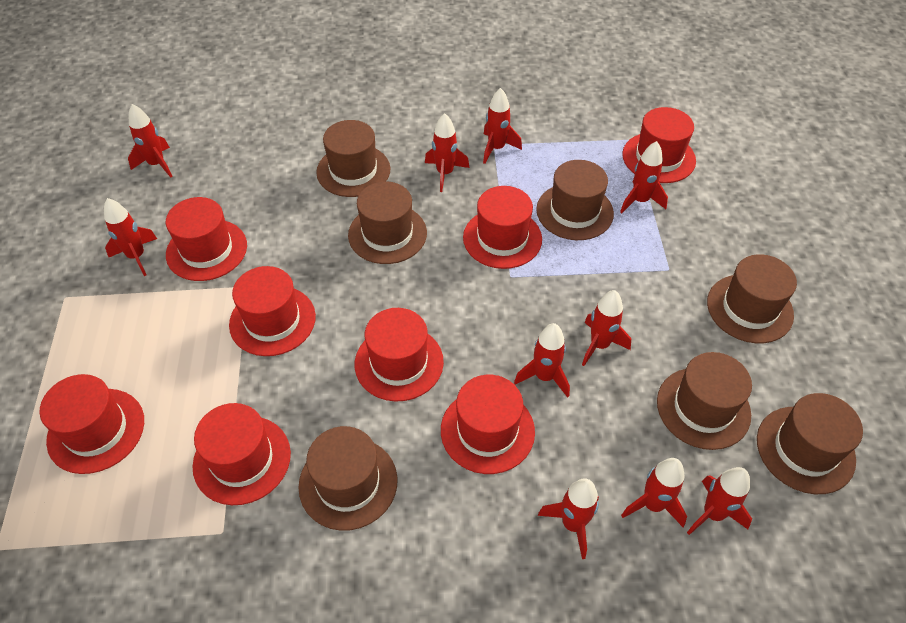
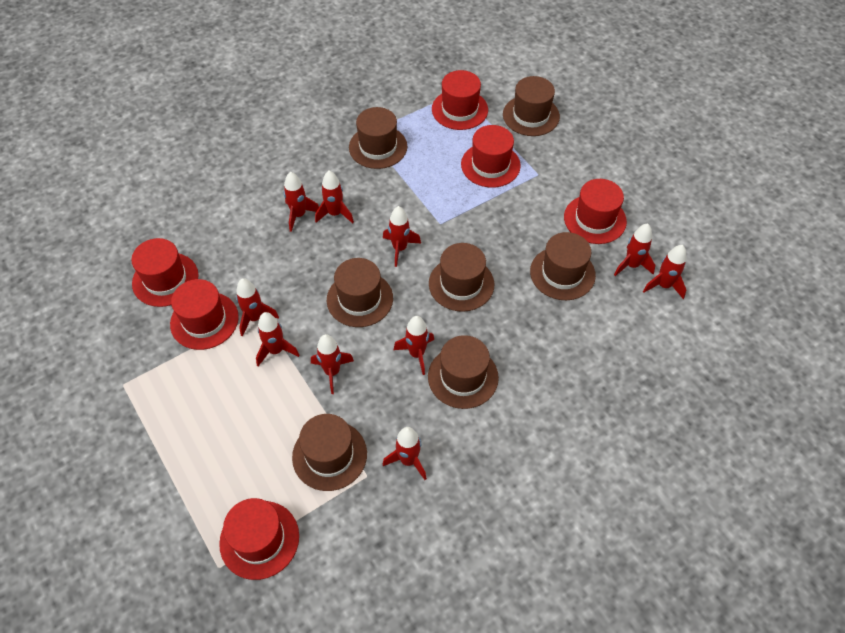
red hat: [40,374,144,474] [166,197,247,281] [193,403,291,505] [229,266,316,356] [355,308,444,402] [441,375,535,474] [463,186,542,269] [622,107,696,183] = 8 -> [131,238,199,307] [170,279,239,350] [219,498,299,580] [432,70,488,130] [461,125,521,188] [564,179,627,244] = 6

